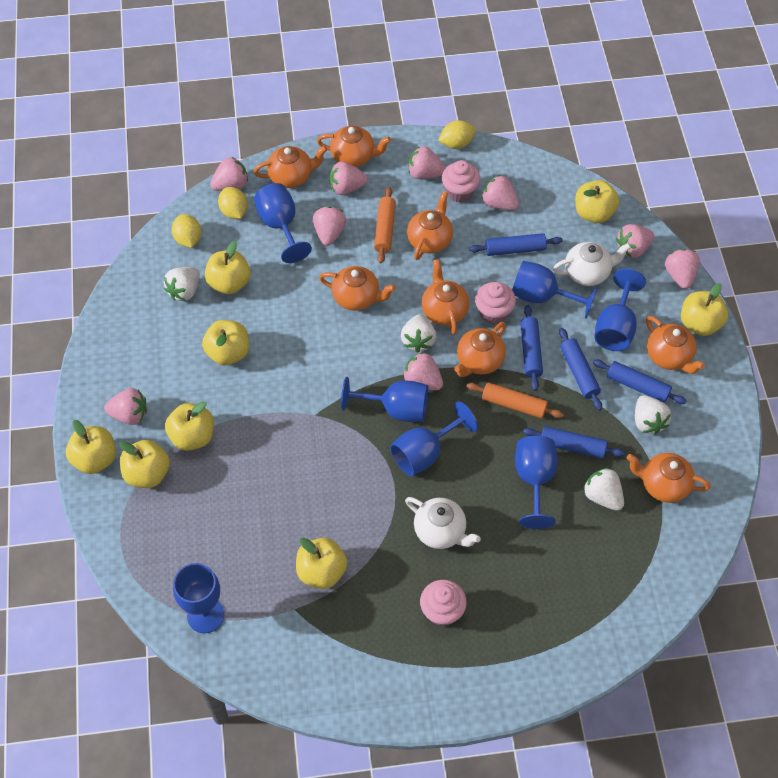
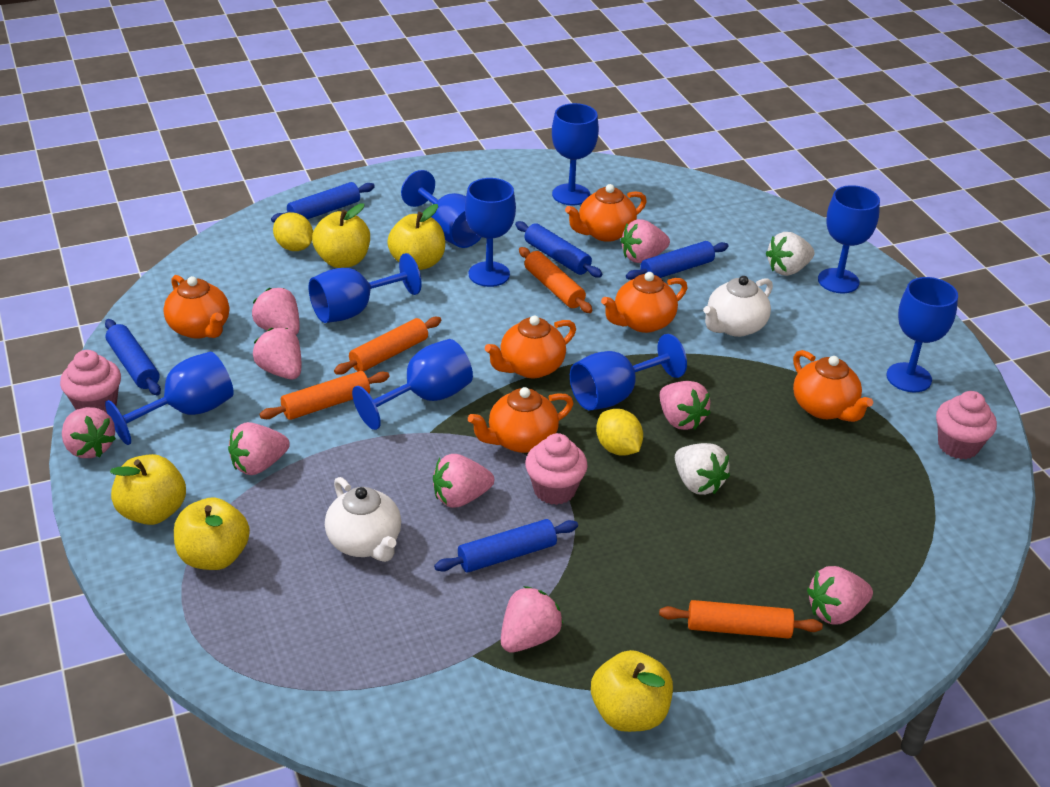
blue goblet: [173,563,224,633] [254,183,312,263] [341,377,428,422] [390,401,478,476] [512,261,598,318] [515,436,557,529] [594,269,646,351] = 7 -> [105,351,234,445] [309,253,422,323] [352,339,473,430] [401,170,482,248] [465,178,516,287] [552,103,599,205] [570,334,687,411] [818,185,880,293] [886,277,958,392] = 9
orange rolling pin: [374,187,396,263] [466,382,564,418] = 2 -> [260,371,390,420] [334,317,441,375] [519,247,592,313] [659,600,823,639] = 4
orange teapot: [254,146,327,188] [317,126,391,167] [319,266,396,311] [407,191,453,260] [421,259,469,335] [454,322,506,377] [627,453,711,503] [646,316,705,374] = 8 -> [163,275,229,339] [468,387,573,453] [485,316,576,378] [565,184,647,242] [601,272,687,333] [793,350,873,422] = 6
white strawberry: [164,267,200,301] [401,314,436,353] [583,468,624,511] [635,395,671,435] = 4 -> [675,443,730,495] [766,232,815,276] = 2
yellow apple: [66,420,116,474] [119,440,170,488] [165,401,214,451] [202,320,249,365] [205,241,251,294] [296,538,347,589] [575,180,620,223] [681,283,728,336] = 8 -> [110,454,186,525] [174,497,250,570] [312,203,370,268] [387,204,445,270] [591,650,673,732] = 5
yellow lemon: [172,214,201,248] [218,187,248,219] [438,120,475,149] = 3 -> [273,212,313,251] [596,409,643,456] = 2

